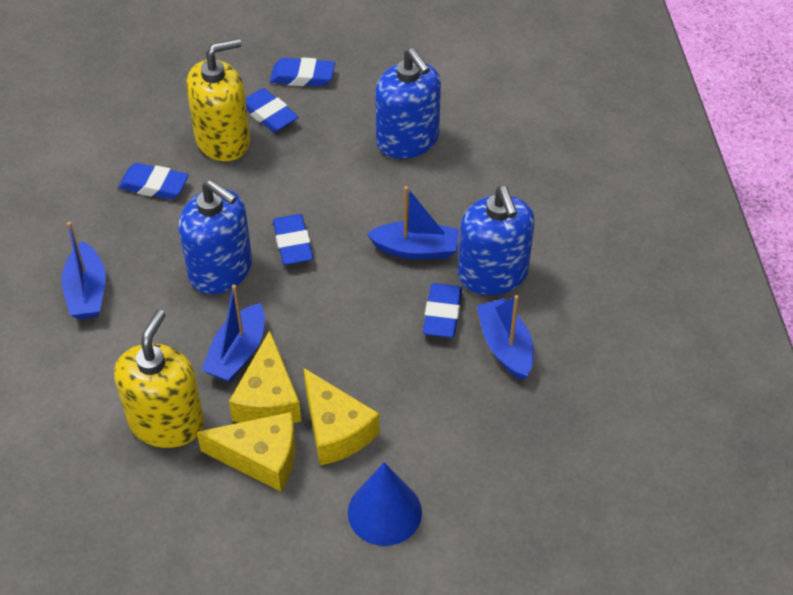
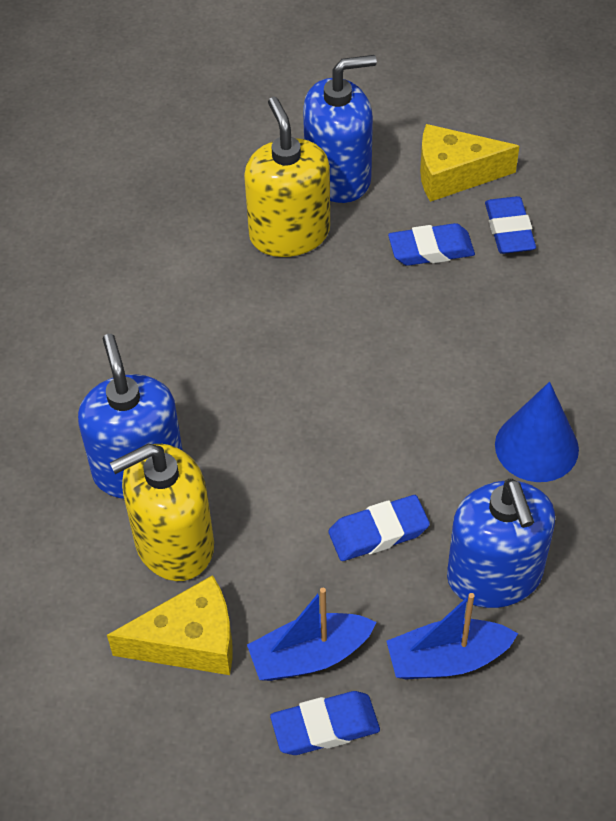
blue boat: [61,222,106,319] [201,284,265,382] [367,186,459,259] [477,295,534,380] = 4 -> [247,588,376,681] [386,593,518,679] = 2
blue eraser: [118,163,189,200] [246,88,298,132] [270,57,335,87] [273,214,313,265] [423,283,462,338] = 5 -> [270,691,380,755] [328,495,430,561] [388,223,475,266] [485,196,536,254] = 4
yellow cheese: [197,412,296,492] [229,330,301,423] [304,368,380,466] = 3 -> [107,575,233,675] [420,124,519,202] = 2

